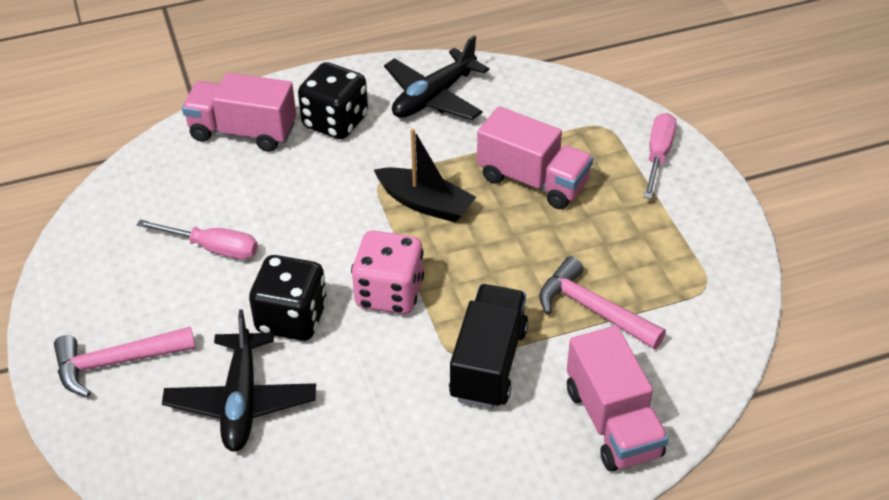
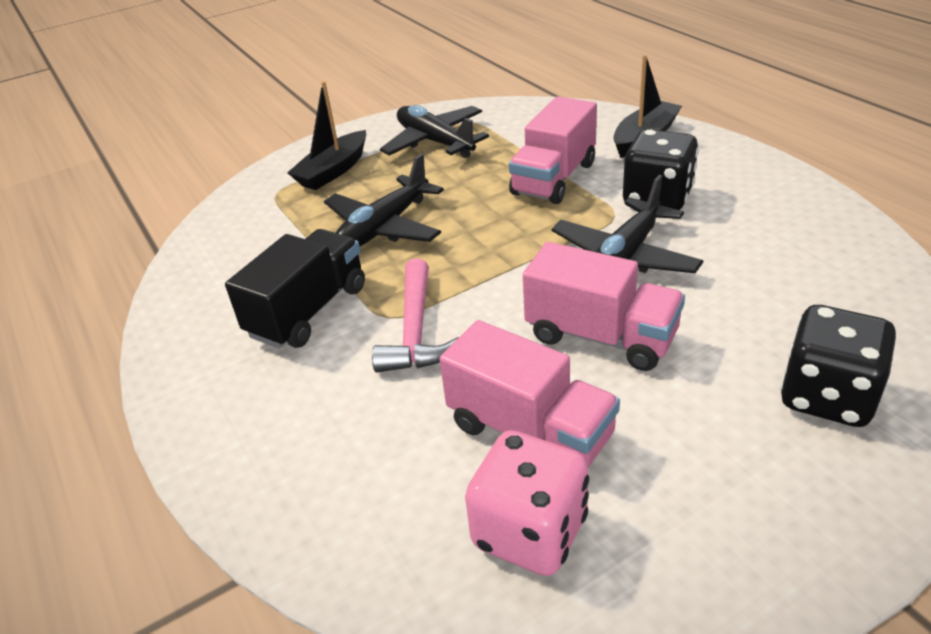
black boat: [374,129,476,223] = 1 -> [287,81,366,190] [613,55,682,158] = 2
black plane: [162,309,316,452] [384,36,489,120] = 2 -> [324,154,444,246] [380,105,489,158] [552,175,703,273] = 3
pink hammer: [54,326,196,397] [539,256,666,349] = 2 -> [372,258,459,373] = 1
pink screwdriver: [137,220,258,260] [644,113,676,199] = 2 -> none = 0

